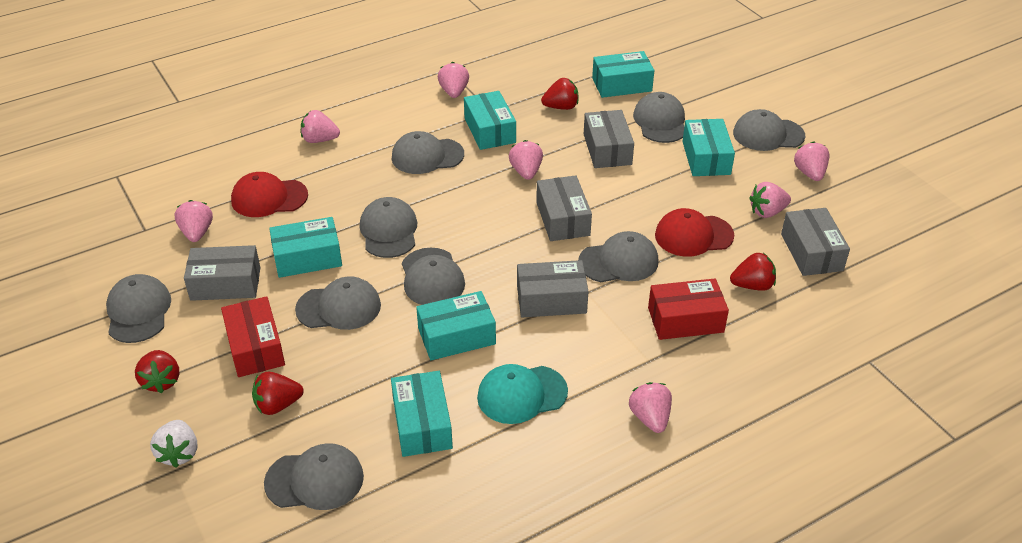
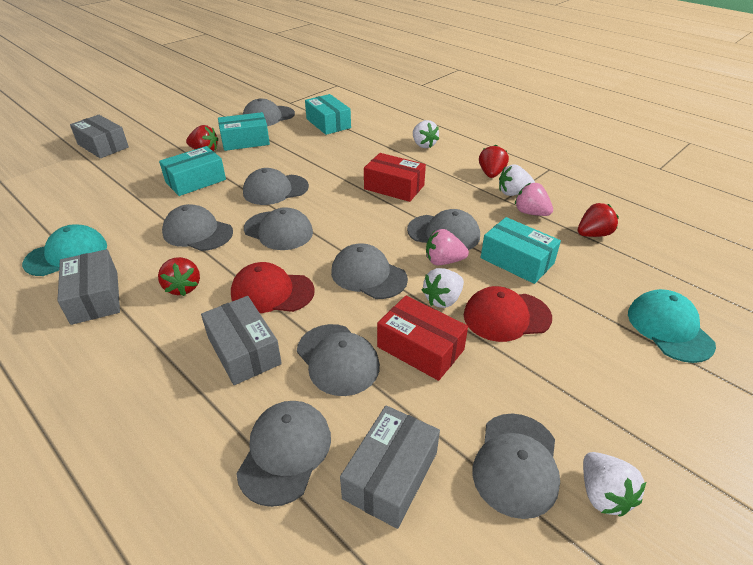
grey box: [184,245,261,301] [517,260,589,317] [536,175,592,241] [584,110,634,168] [781,208,850,276] = 5 -> [57,249,120,325] [70,115,129,158] [201,296,282,385] [340,405,440,529] = 4
pink strawberry: [175,200,213,242] [301,110,340,143] [438,62,469,98] [509,140,543,180] [629,382,672,433] [750,182,791,218] [794,141,830,181] = 7 -> [426,229,469,265] [515,183,553,216] = 2
turquoise box: [269,217,342,278] [391,371,453,457] [416,291,496,360] [464,91,516,150] [592,51,654,98] [682,119,735,176] = 6 -> [159,146,226,196] [218,112,270,151] [305,94,351,135] [481,217,561,284] = 4
turquoise cap: [477,364,568,424] = 1 -> [22,224,107,276] [628,289,716,363] = 2
white strawberry: [150,420,197,468] = 1 -> [413,120,439,148] [422,268,464,308] [499,164,535,196] [583,452,646,516] = 4

